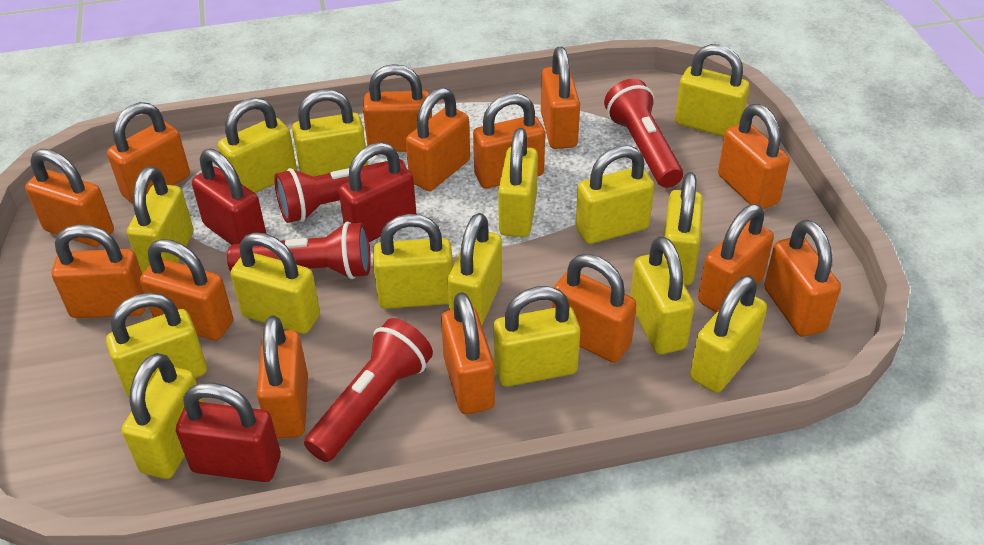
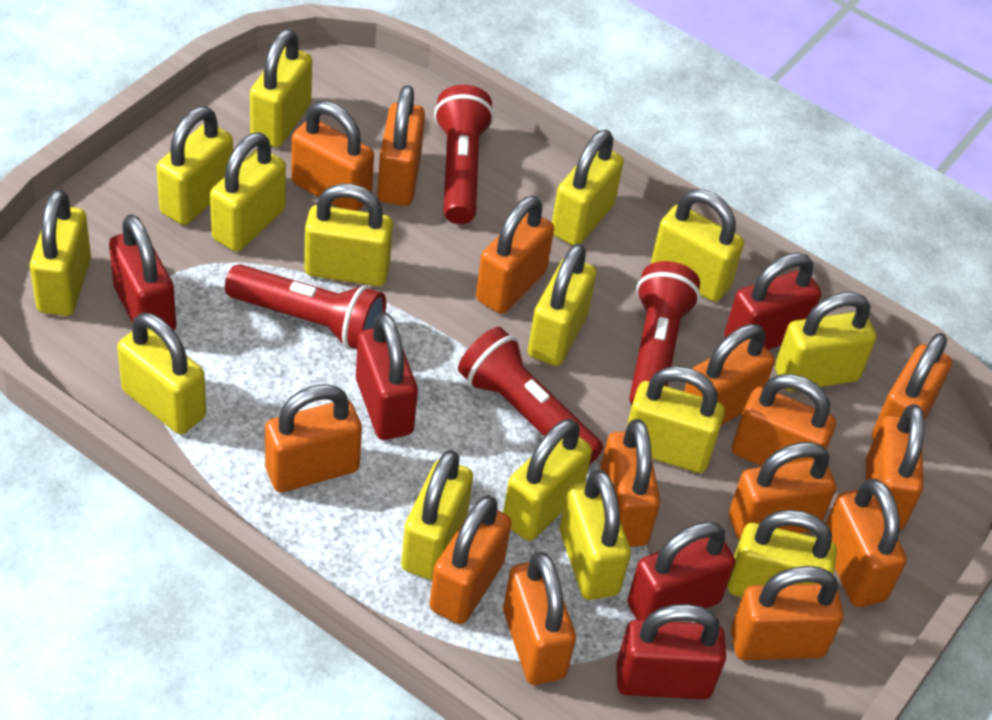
red padlock: [176,382,281,482] [192,149,266,245] [339,142,416,242] = 3 -> [109,214,176,331] [356,312,418,440] [616,604,726,700] [627,522,735,620] [724,253,821,350] = 5

